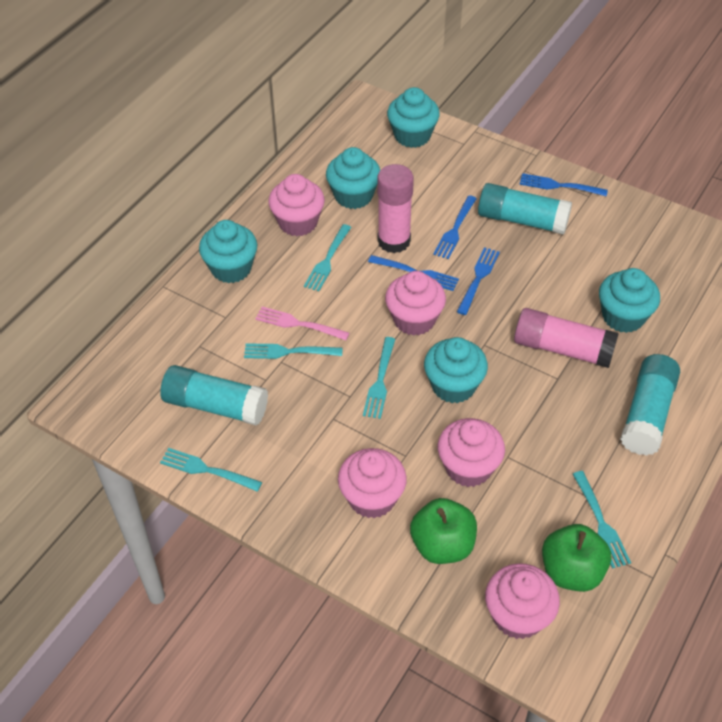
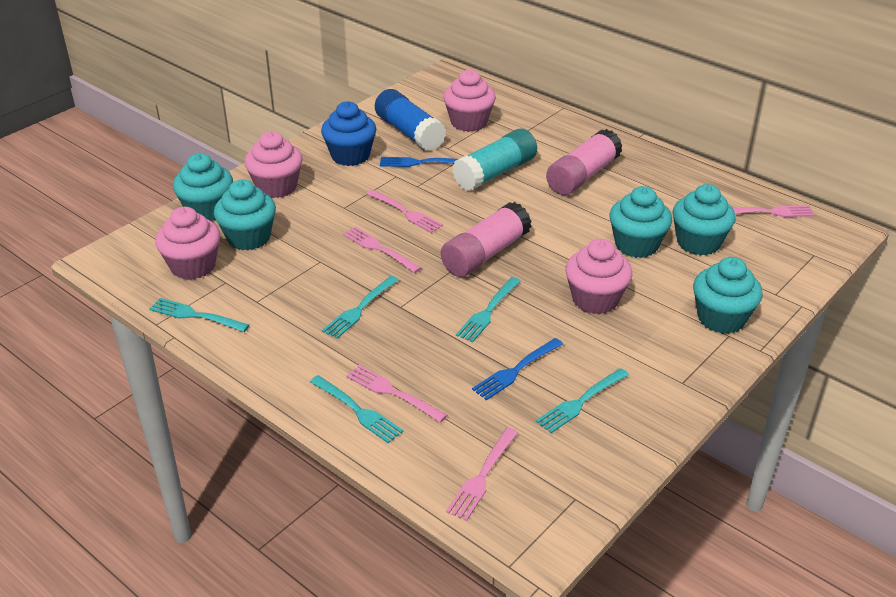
blue cupcake: none = 0 -> [321,101,376,166] = 1
blue fork: [368,255,459,291] [433,195,477,259] [457,247,500,315] [520,173,608,196] = 4 -> [380,157,458,167] [472,338,563,400] = 2
blue glue stick: none = 0 -> [375,89,446,151] = 1
green apple: [410,498,477,564] [542,524,611,592] = 2 -> none = 0
pink cupcake: [268,174,325,236] [338,448,407,519] [385,271,446,336] [437,418,505,487] [485,563,560,639] = 5 -> [155,207,220,280] [245,131,303,198] [443,69,496,132] [565,239,632,314] = 4
pink fork: [255,307,349,340] = 1 -> [343,227,421,273] [346,364,447,423] [367,190,443,233] [446,427,518,521] [733,205,815,217] = 5
turquoise glue stick: [160,365,268,425] [478,183,572,235] [620,354,680,456] = 3 -> [452,128,537,191] = 1

